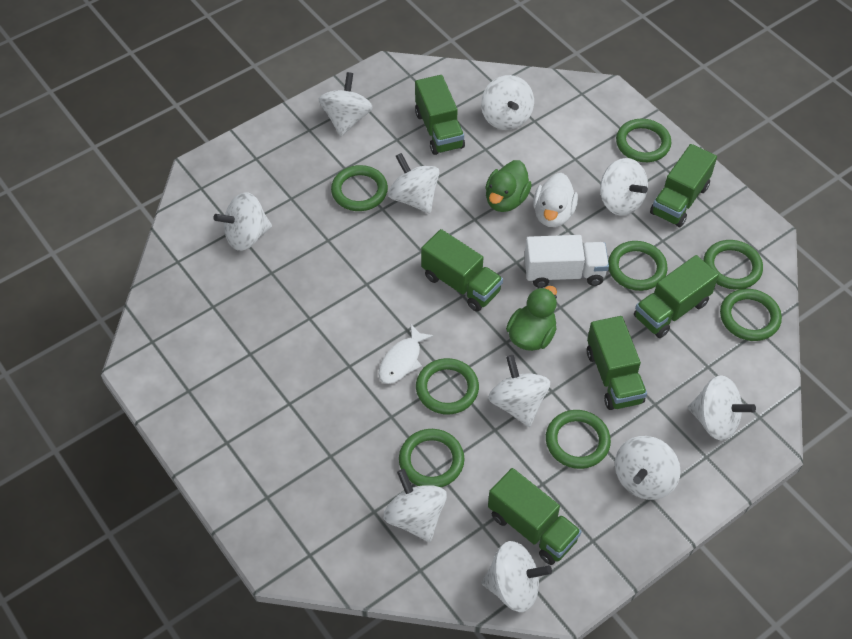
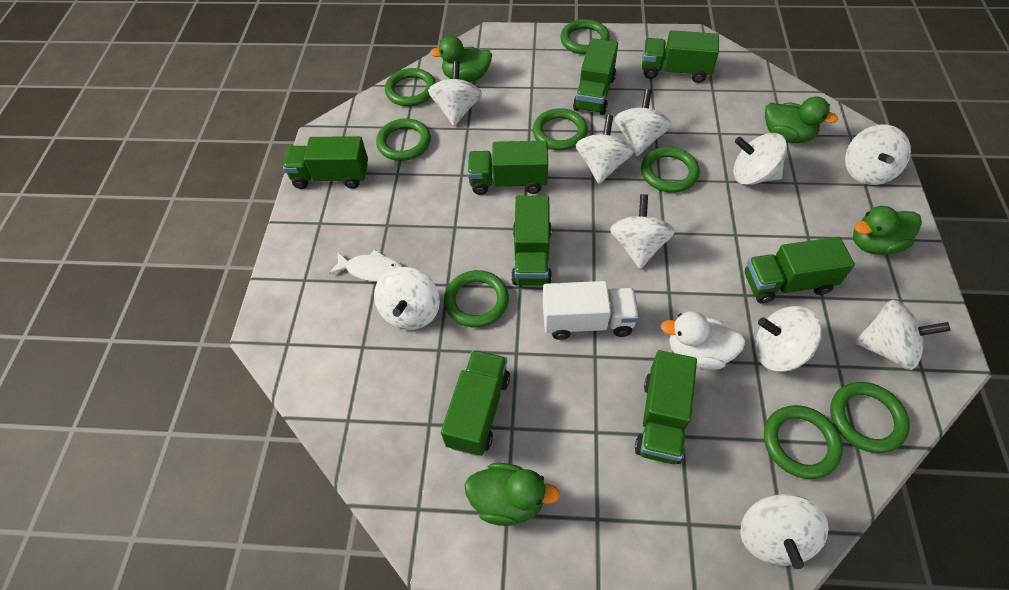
green duck: [485,160,532,212] [506,286,557,351] = 2 -> [430,36,492,82] [465,463,560,526] [765,97,838,143] [853,206,922,255] = 4
green truck: [415,75,465,155] [421,229,503,312] [488,468,581,565] [587,316,647,410] [634,255,719,338] [650,144,717,227] = 6 -> [283,136,368,189] [441,350,510,456] [467,141,548,195] [511,196,552,285] [573,38,618,115] [635,350,697,464] [642,30,719,83] [745,237,855,304] = 8

